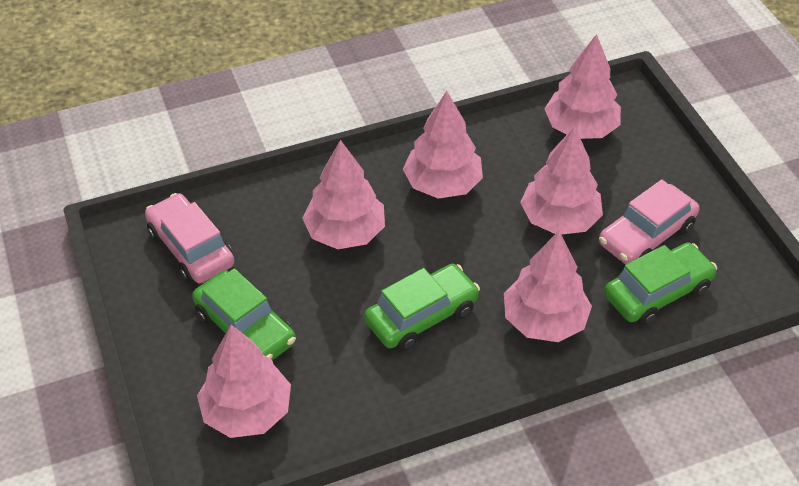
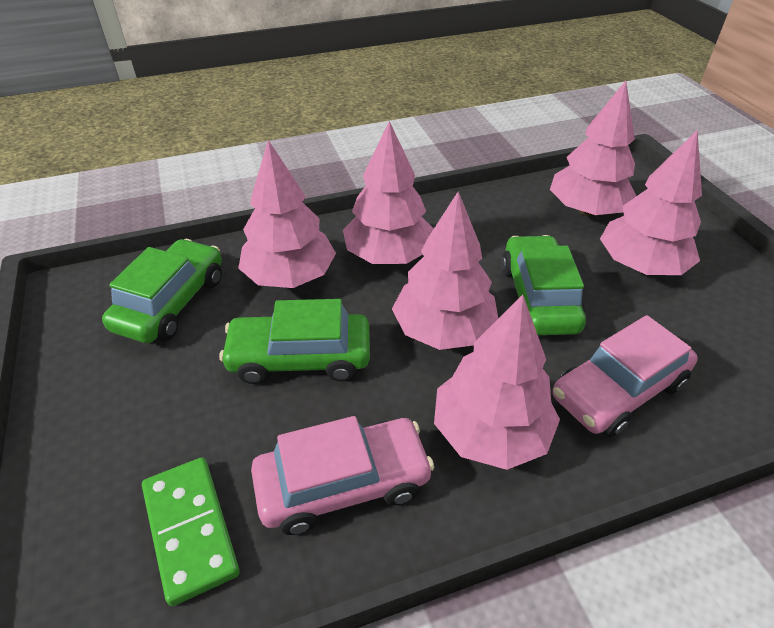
green domino: none = 0 -> [142,457,240,606] = 1

